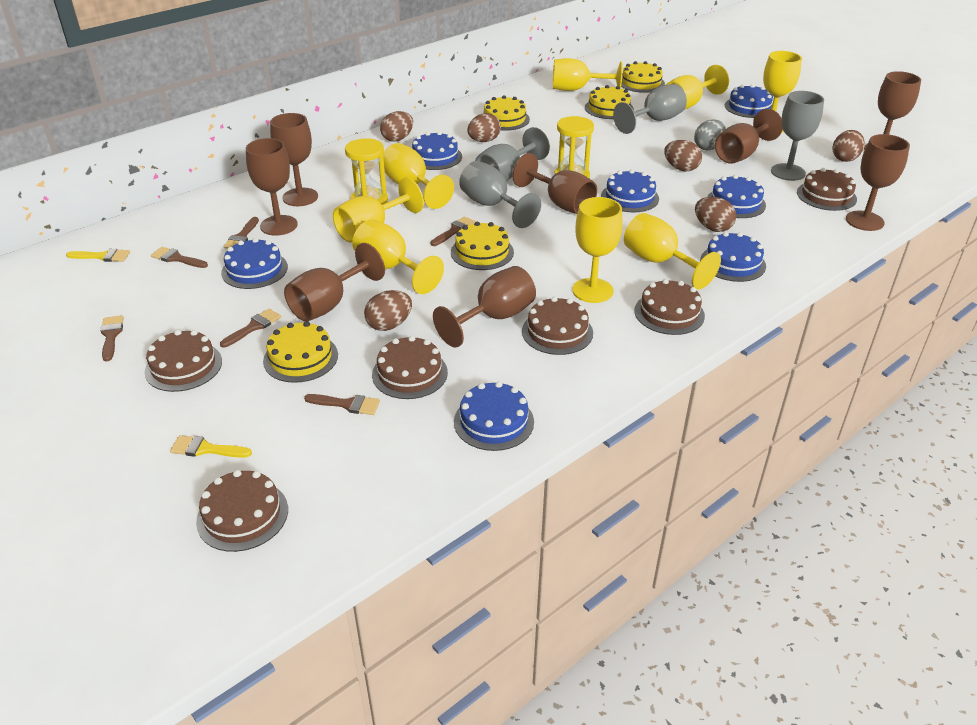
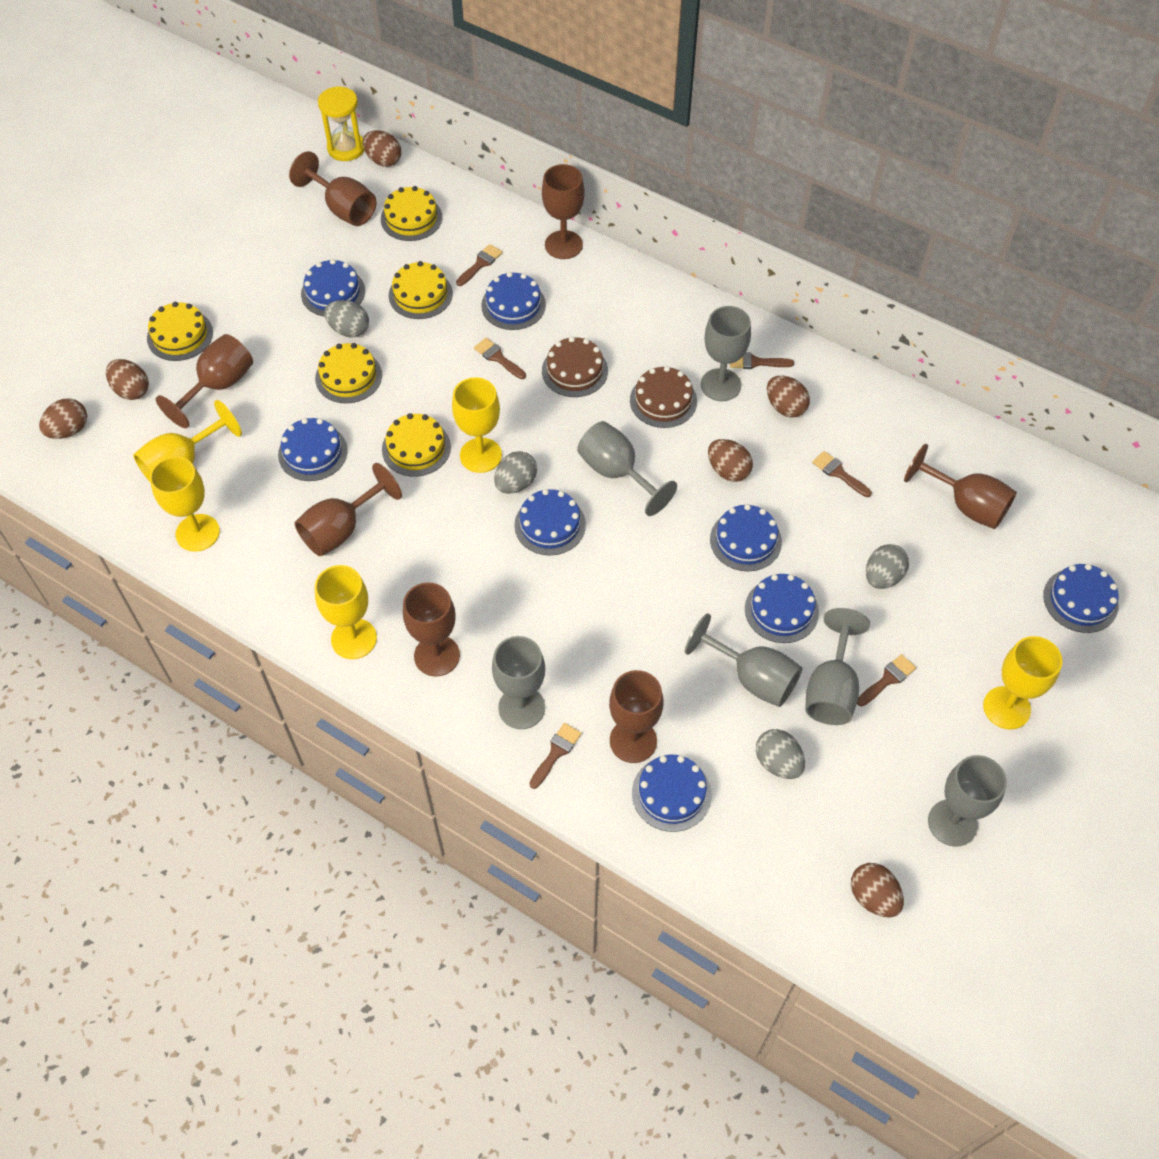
blue cake: [221,238,288,289] [412,131,462,170] [454,381,534,451] [601,169,659,212] [700,232,766,282] [707,175,766,218] [725,84,773,118] = 7 -> [278,418,348,481] [301,259,365,317] [481,272,546,330] [514,489,586,555] [632,755,712,832] [710,504,782,571] [745,574,819,643] [1043,564,1119,633] = 8
brown cake: [145,330,222,392] [196,470,288,552] [372,336,448,399] [522,297,593,355] [634,279,705,335] [797,168,857,211] = 6 -> [542,337,608,397] [630,366,697,428] = 2
brown goblet: [246,138,298,236] [270,113,318,206] [284,243,385,322] [433,266,536,348] [513,153,597,214] [715,109,783,164] [846,134,910,231] [864,71,921,150] = 8 -> [156,334,253,428] [289,151,377,226] [295,463,402,556] [403,582,460,676] [542,164,585,259] [609,670,663,763] [904,444,1017,529] = 7
grey egg: [694,119,726,150] = 1 -> [324,300,369,338] [494,451,537,494] [756,729,805,779] [866,544,909,589] = 4
grey goblet: [459,161,541,228] [475,127,550,181] [613,84,687,134] [771,91,824,181] = 4 -> [492,636,545,729] [577,421,677,516] [685,613,802,707] [701,306,751,401] [805,608,870,725] [928,755,1007,847] = 6
yellow brush: [66,249,130,262] [170,435,252,458] = 2 -> none = 0
yellow goblet: [333,178,424,242] [352,219,444,294] [383,143,454,209] [553,58,623,91] [572,197,623,303] [624,213,721,289] [666,65,729,110] [763,51,802,133] = 8 -> [133,400,242,482] [150,457,220,552] [315,565,377,659] [452,377,502,473] [983,636,1062,730] = 5
yellow hourglass: [345,138,388,205] [554,116,594,179] = 2 -> [318,86,364,161] = 1

